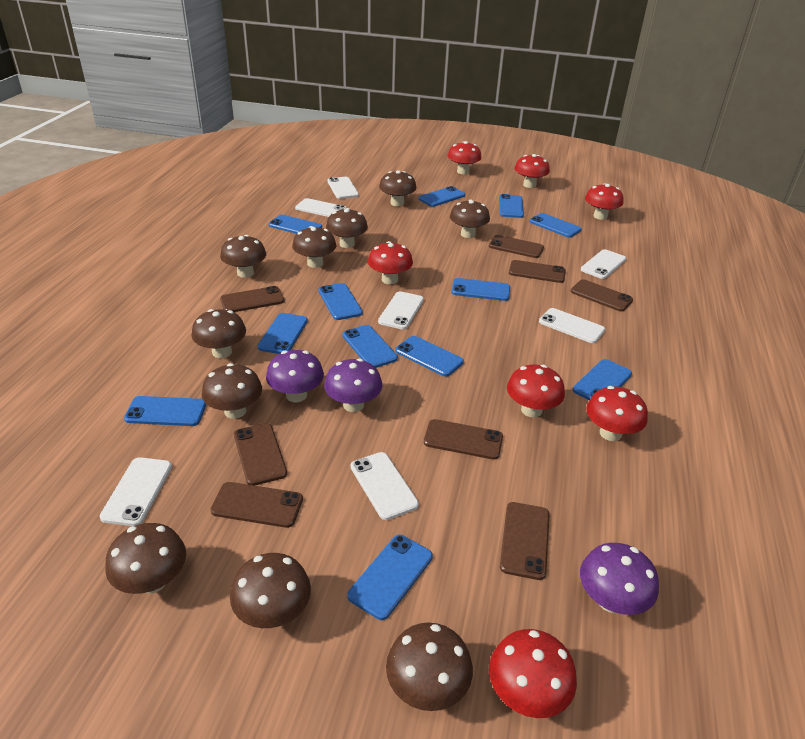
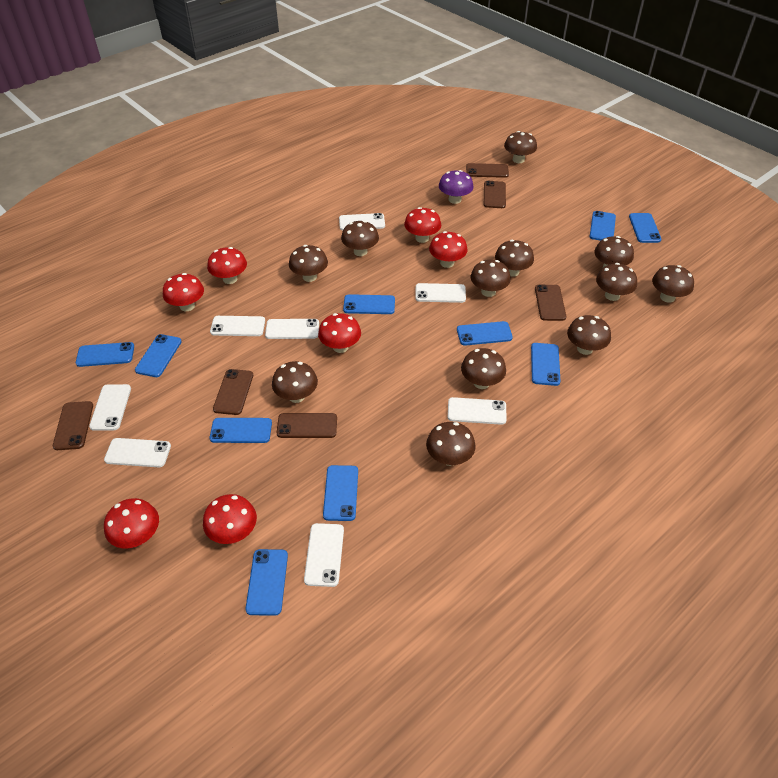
blue phone: [124,396,206,426] [258,313,308,354] [269,215,322,234] [318,283,363,320] [343,325,398,368] [347,535,433,620] [395,336,464,377] [419,186,465,207] [451,278,510,301] [499,194,524,218] [529,213,582,238] [573,359,632,400] = 12 -> [76,342,134,367] [135,334,182,377] [210,418,272,443] [245,549,288,616] [323,465,358,521] [343,294,395,314] [457,321,513,346] [531,343,561,386] [590,211,616,241] [629,213,662,243] = 10
brown mushroom: [105,523,186,594] [191,309,246,358] [202,363,262,419] [220,235,266,278] [230,553,311,628] [292,226,336,268] [326,208,368,248] [379,170,417,206] [386,622,473,711] [450,199,490,238] = 10 -> [272,361,318,403] [289,245,328,282] [341,220,379,256] [426,422,476,466] [461,348,506,389] [471,260,511,297] [495,240,534,277] [504,131,537,163] [567,315,611,355] [594,236,634,267] [596,263,637,301] [652,265,694,303] = 12
brown phone: [210,482,303,528] [220,286,284,312] [234,423,287,486] [424,419,503,460] [489,235,544,258] [500,502,550,580] [509,260,566,283] [571,279,633,312] = 8 -> [53,401,93,450] [213,369,253,415] [276,413,337,438] [466,163,509,178] [484,181,506,208] [535,285,566,321] = 6
purple mushroom: [266,350,324,402] [324,358,382,412] [580,543,659,615] = 3 -> [439,170,474,204] = 1
white phone: [100,457,172,526] [295,198,346,217] [327,177,359,199] [351,452,419,520] [378,291,424,330] [539,308,605,343] [581,249,626,279] = 7 -> [89,384,131,431] [104,438,171,467] [210,316,265,336] [265,319,319,339] [304,523,344,587] [339,213,385,230] [415,283,466,303] [448,397,507,425] = 8

